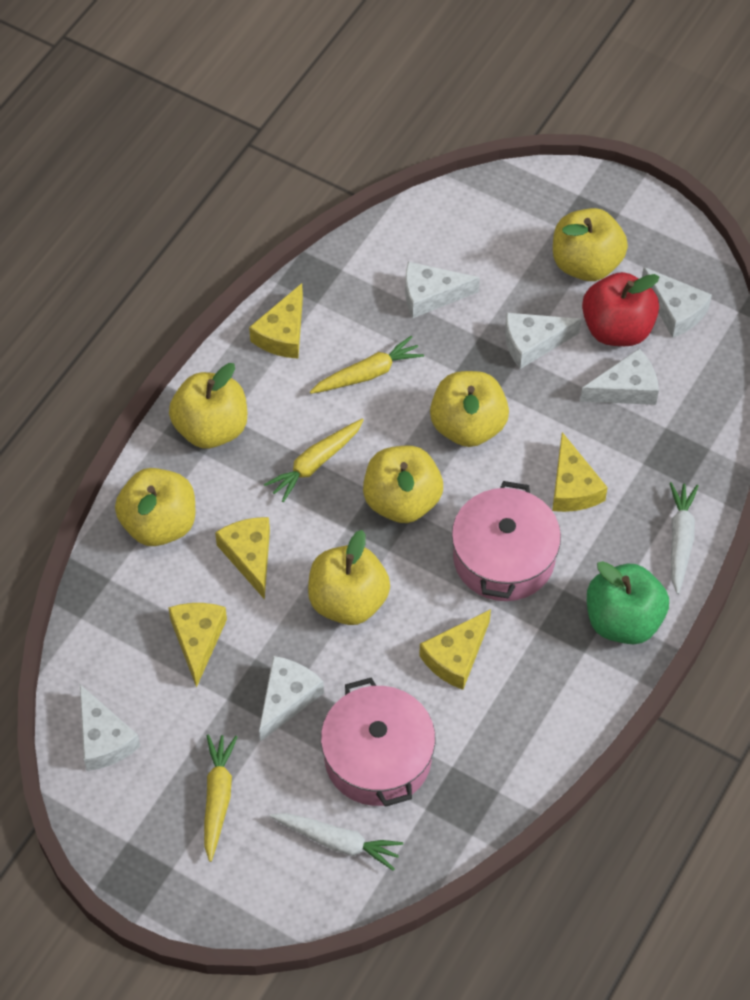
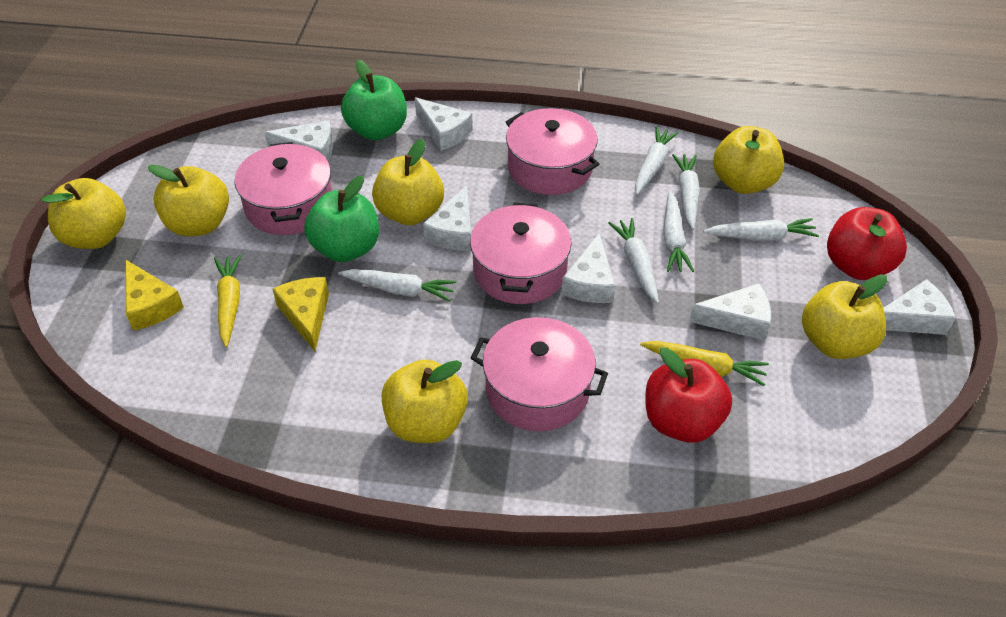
green apple: [587,561,669,644] = 1 -> [304,176,379,262] [341,59,407,140] = 2
pink pot: [321,678,435,807] [452,481,561,601] = 2 -> [234,142,332,235] [470,202,572,304] [471,317,608,431] [506,108,599,195] = 4
red apple: [582,272,659,346] = 1 -> [645,347,732,443] [827,207,907,280] = 2
white carrot: [269,813,403,871] [670,482,699,594] = 2 -> [338,269,456,302] [609,218,659,303] [635,126,679,195] [663,191,694,272] [672,154,700,229] [703,218,819,241] = 6
yellow carrot: [204,735,237,862] [264,419,364,502] [310,336,424,394] = 3 -> [214,255,242,347] [640,341,769,386] = 2
yellow cheese: [168,603,227,688] [215,517,270,600] [249,283,303,359] [419,609,491,690] [552,432,608,512] = 5 -> [126,260,184,331] [273,277,329,351] = 2

